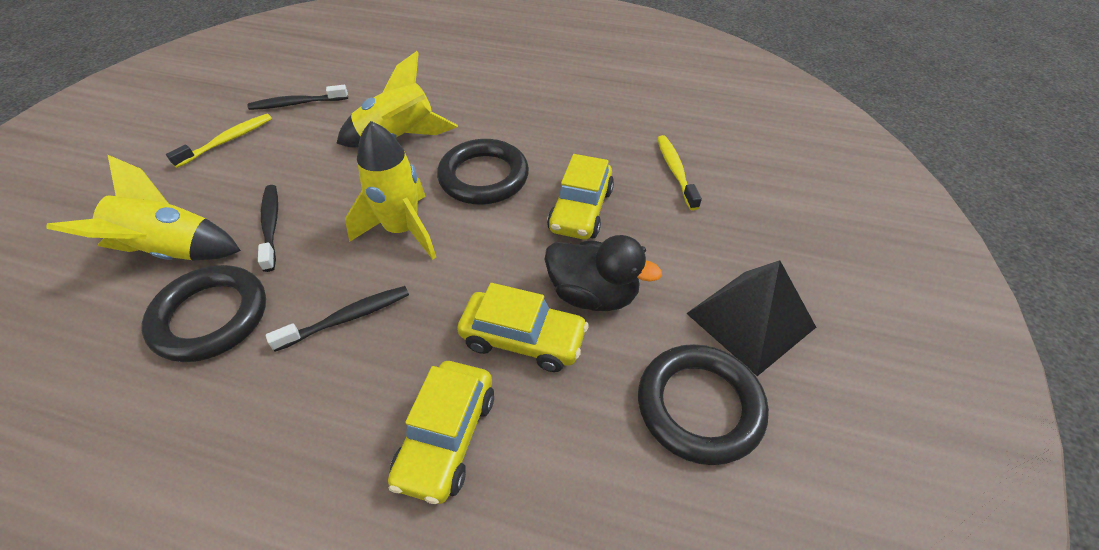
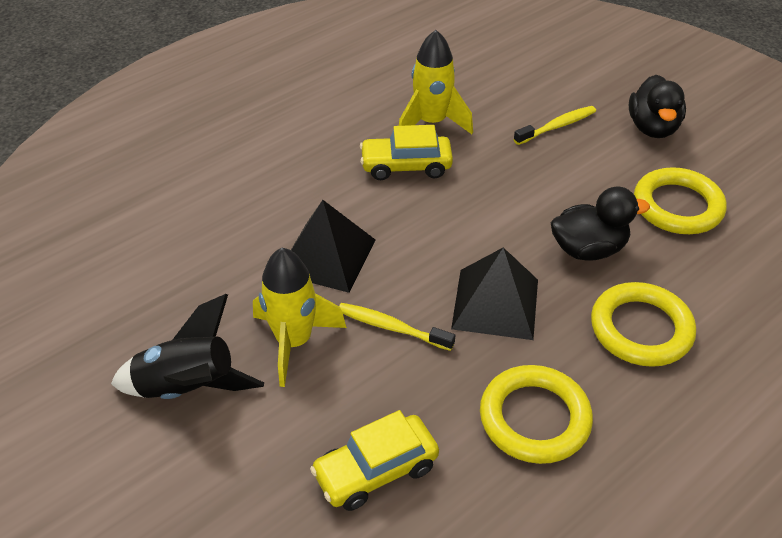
black duck: [545,235,662,311] = 1 -> [551,187,650,261] [629,75,686,138] = 2
black pyramid: [686,260,816,376] = 1 -> [291,200,375,293] [451,247,538,340] = 2
black ring: [141,265,266,362] [437,139,529,205] [638,344,769,465] = 3 -> none = 0
black rocket: none = 0 -> [111,294,264,399] = 1
black toothbrush: [248,85,348,110] [258,185,278,272] [266,286,409,352] = 3 -> none = 0
yellow car: [388,361,494,504] [457,283,589,372] [547,154,614,240] = 3 -> [310,410,439,511] [360,125,453,180] = 2
yellow ring: none = 0 -> [480,365,593,464] [591,282,696,367] [634,167,727,234] = 3
yellow rocket: [46,155,241,260] [336,51,458,148] [345,121,436,260] = 3 -> [253,248,347,387] [399,30,473,134] = 2

